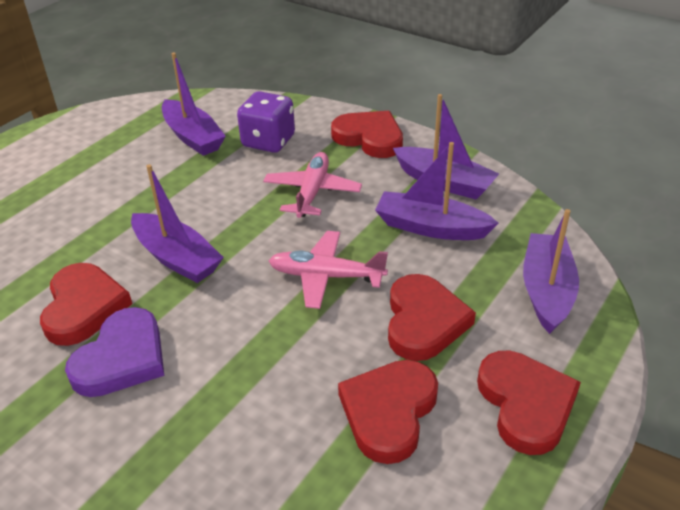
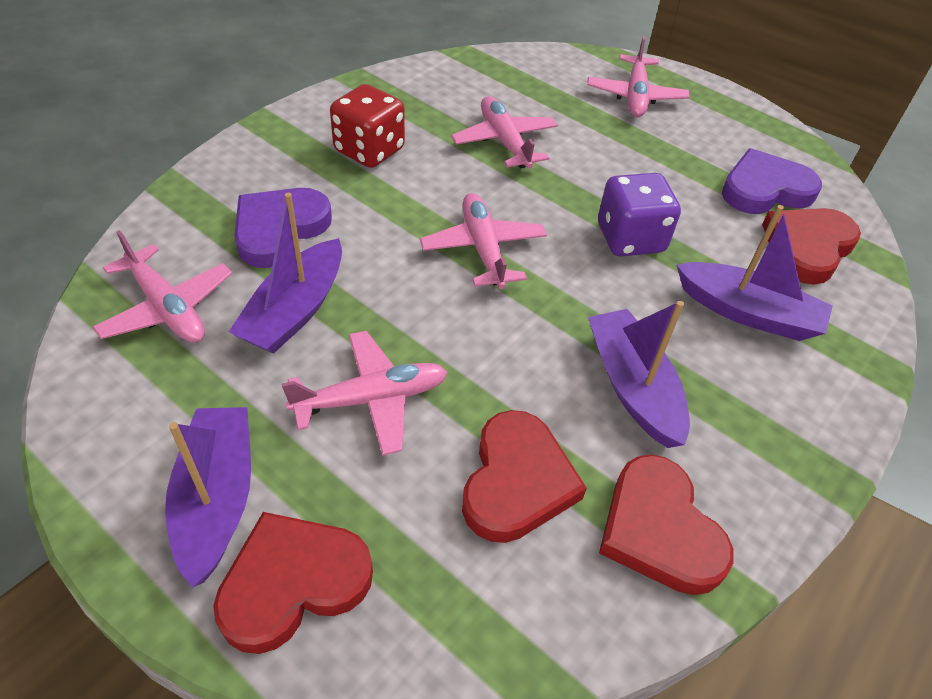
pink plane: [263,152,362,218] [269,231,388,309] = 2 -> [92,230,232,343] [282,331,447,456] [420,193,547,289] [451,96,558,169] [587,36,689,117] = 5
purple boat: [131,164,224,283] [162,53,226,156] [375,142,498,240] [393,94,499,199] [523,209,579,334] = 5 -> [165,407,251,588] [229,193,342,354] [588,301,690,448] [677,205,833,341] = 4
purple heart: [65,307,164,397] = 1 -> [234,188,332,268] [722,148,822,214] = 2
red dice: none = 0 -> [330,84,405,168] = 1
red heart: [40,263,132,346] [331,111,403,158] [338,360,438,464] [388,274,476,361] [477,351,581,455] = 5 -> [213,512,373,654] [462,410,587,543] [599,454,734,595] [762,208,861,285] = 4

